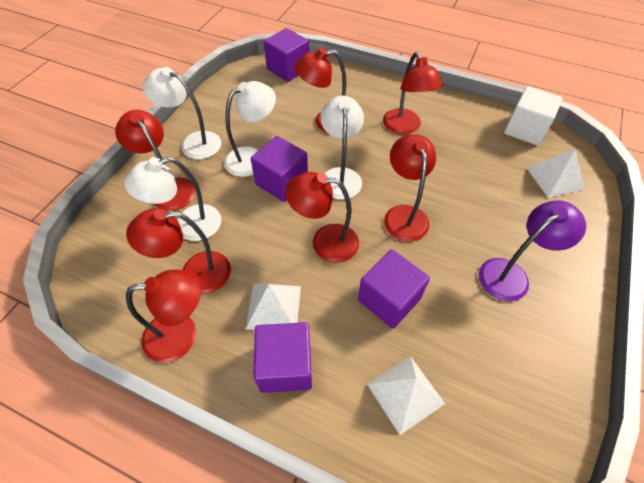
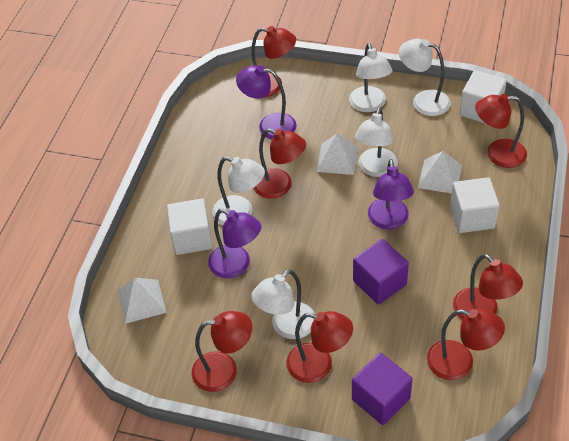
purple cube: [251,136,308,202] [253,322,312,393] [264,28,309,82] [358,249,430,329] = 4 -> [352,353,413,425] [353,239,409,305] = 2
purple lamp: [479,200,586,301] = 1 -> [208,209,261,279] [236,65,297,139] [368,159,414,229] = 3
white cube: [504,86,563,146] = 1 -> [167,199,213,255] [450,177,499,233] [459,70,507,124] = 3
white lamp: [124,157,222,241] [143,67,221,159] [224,81,276,177] [320,96,364,200] = 4 -> [212,156,265,225] [251,269,315,339] [349,43,392,112] [355,107,398,177] [399,39,451,116] = 5

